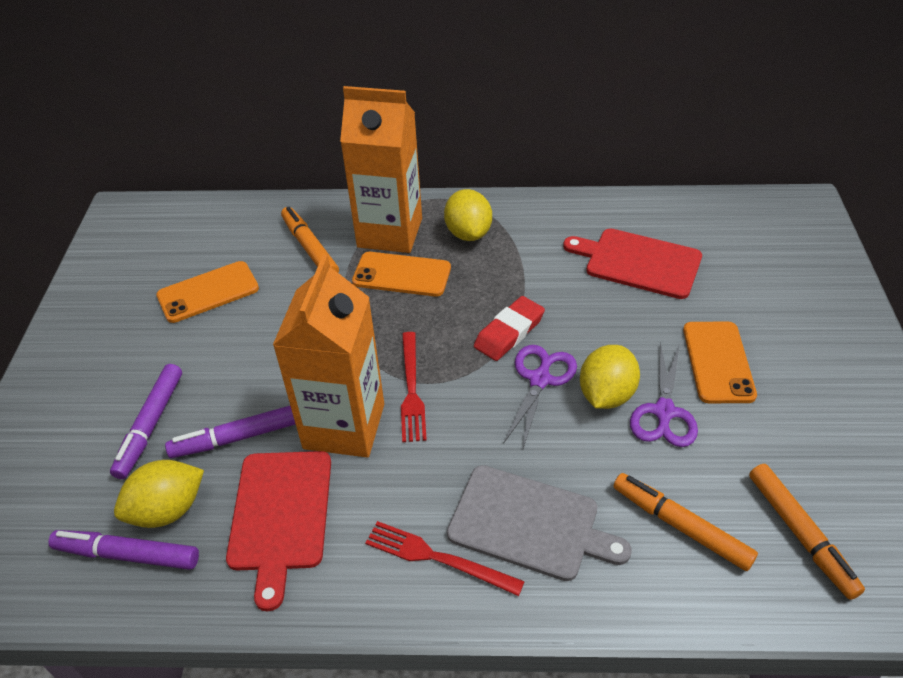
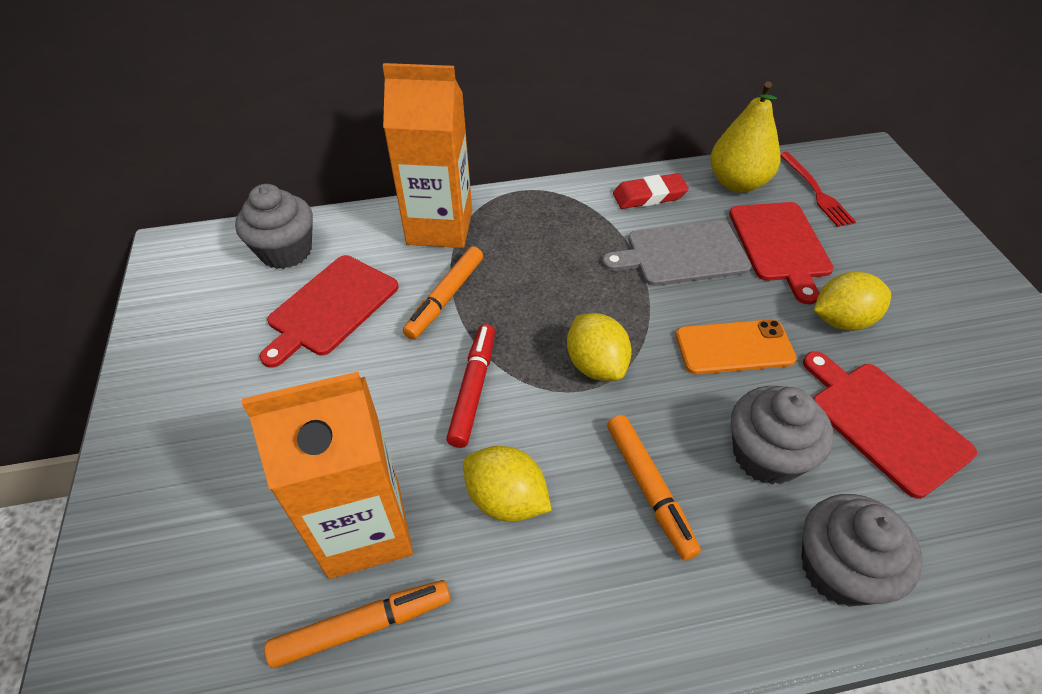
grey cupcake: none = 0 -> [235,184,313,269] [731,386,834,485] [801,494,923,607] = 3
orange phone: [156,261,259,323] [352,252,451,297] [683,321,757,403] = 3 -> [675,319,797,374] = 1
purple marker: [48,530,199,570] [110,364,182,479] [165,406,296,458] = 3 -> none = 0
purple scissors: [503,345,577,448] [630,342,698,447] = 2 -> none = 0
red cutting board: [226,451,331,611] [563,228,702,299] = 2 -> [259,255,399,368] [729,202,834,304] [803,351,977,499] = 3
red fork: [365,521,525,596] [401,332,427,442] = 2 -> [780,152,856,227] = 1
red marker: none = 0 -> [446,324,495,448] = 1
yellow pear: none = 0 -> [710,81,781,193] = 1

